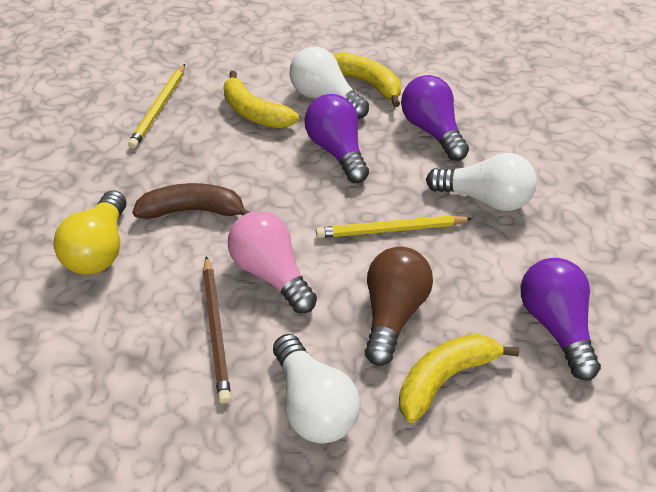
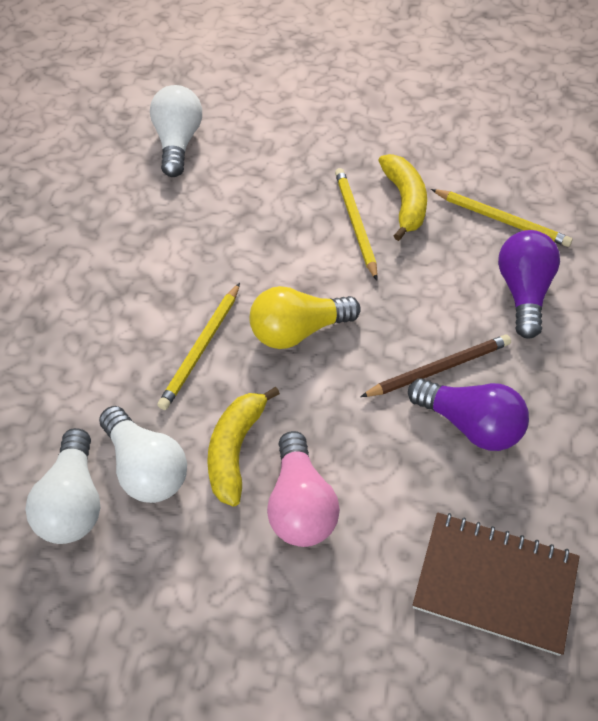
brown banana: [132,183,249,219] = 1 -> none = 0
brown light bulb: [365,247,433,366] = 1 -> none = 0
brown notebook: none = 0 -> [413,512,579,656] = 1
purple light bulb: [304,94,369,183] [401,75,469,161] [521,258,601,381] = 3 -> [408,378,529,451] [498,230,560,339] = 2
yellow banana: [223,71,299,128] [333,52,401,107] [399,334,519,423] = 3 -> [207,387,280,506] [378,154,427,241] = 2
yellow pencil: [128,64,185,149] [316,215,473,238] = 2 -> [157,283,240,410] [335,168,378,280] [431,189,573,247] = 3

